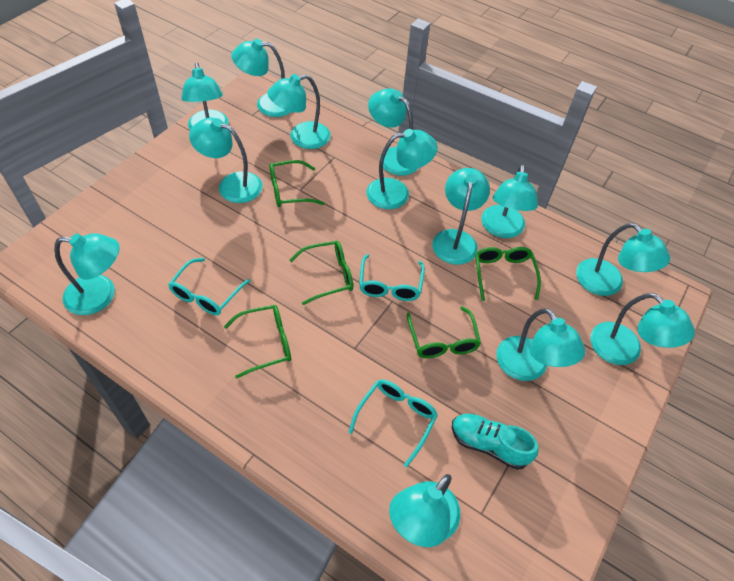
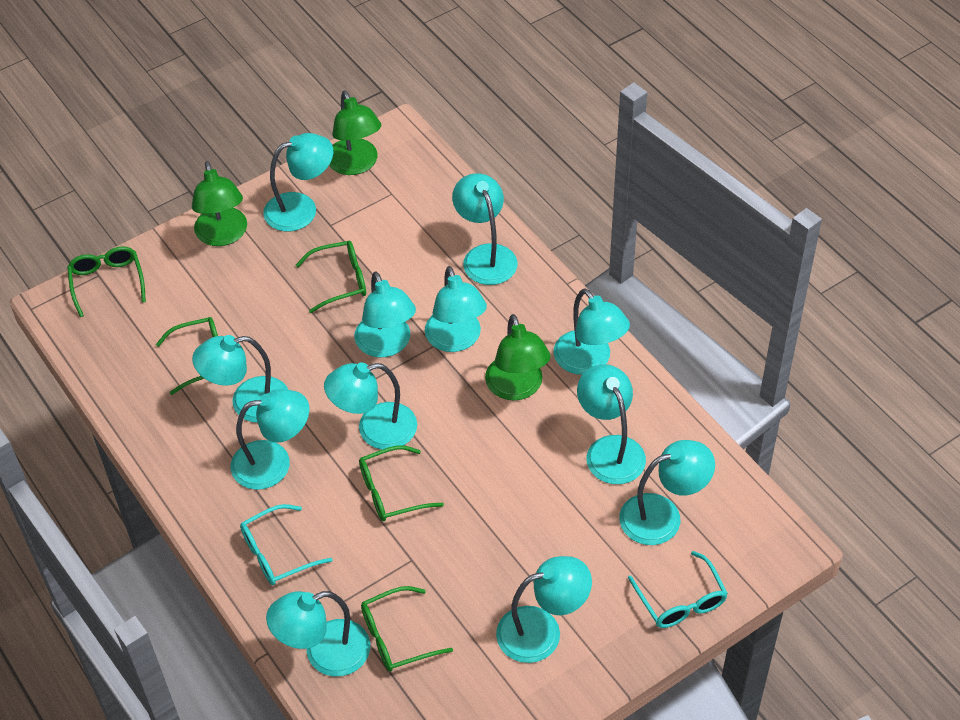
green lamp: none = 0 -> [192,161,247,246] [329,91,381,175] [485,314,550,401] = 3
turquoise glasses: [168,258,250,315] [348,380,438,467] [359,254,425,301] = 3 -> [240,504,332,585] [628,551,728,628] = 2
turquoise lamp: [54,233,120,315] [181,62,229,130] [189,118,263,203] [231,39,291,117] [268,74,330,149] [366,129,438,209] [368,88,418,176] [389,474,461,547] [432,168,490,265] [481,165,538,238] [496,308,585,381] [576,223,670,296] [591,293,695,365] = 13 -> [192,335,288,423] [231,389,309,490] [263,133,333,231] [266,591,370,676] [324,362,417,450] [354,272,416,357] [425,266,487,352] [452,173,517,285] [496,556,592,663] [554,288,630,375] [577,364,646,484] [619,440,715,545] = 12
turquoise shoe: [452,414,538,470] = 1 -> none = 0

